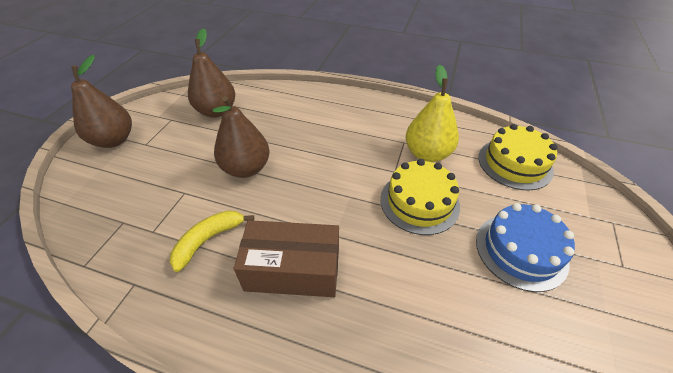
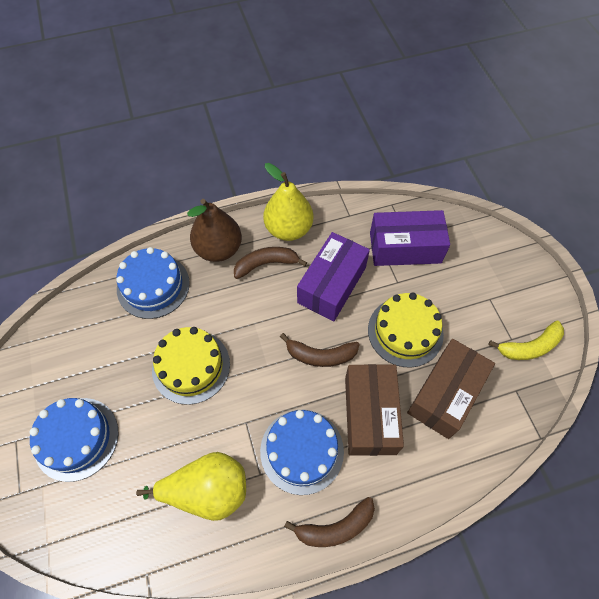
blue cake: [476,203,575,292] = 1 -> [29,398,119,482] [116,247,190,319] [260,410,344,495] = 3
brown banana: none = 0 -> [234,247,307,279] [280,333,360,367] [284,497,375,547] = 3
brown box: [234,220,339,297] = 1 -> [345,364,404,456] [407,339,495,439] = 2
brown pear: [71,55,132,148] [188,28,235,117] [212,96,270,178] = 3 -> [187,199,242,262] = 1
purple box: none = 0 -> [297,232,370,321] [370,210,450,266] = 2
yellow pear: [406,65,459,162] = 1 -> [136,452,246,521] [263,163,313,241] = 2

